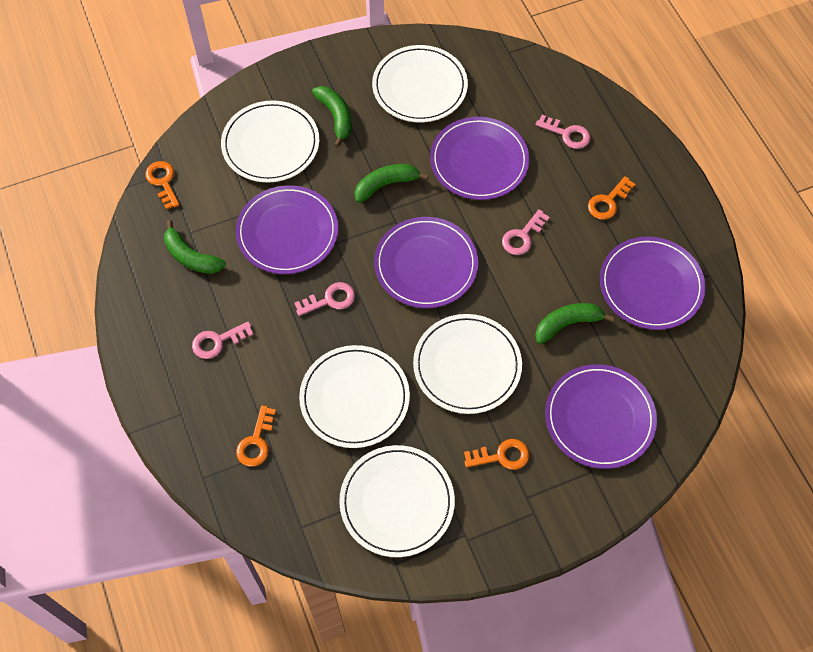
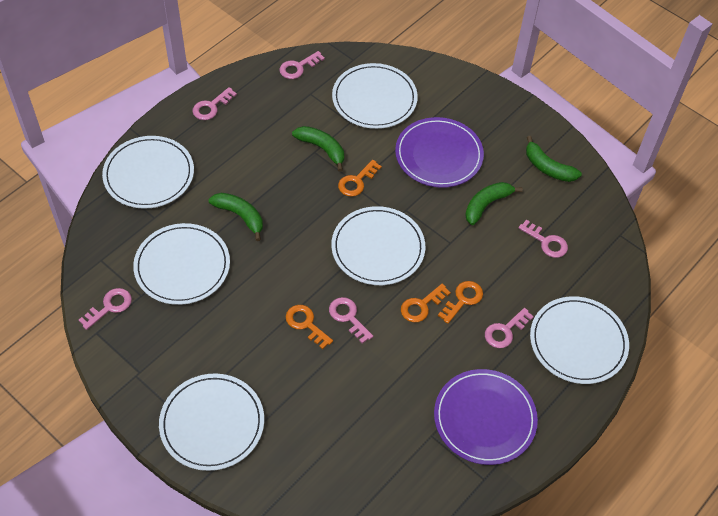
pink key: [192,321,254,359] [295,282,355,316] [502,209,550,255] [536,115,591,149] = 4 -> [79,288,132,330] [192,87,237,120] [279,51,325,79] [329,297,373,344] [485,308,534,348] [518,220,568,258] = 6
purple plate: [236,185,338,274] [374,217,478,308] [430,117,529,200] [545,364,657,469] [600,237,706,330] = 5 -> [395,117,484,188] [434,369,538,465] = 2
white plate: [221,100,319,183] [299,345,410,448] [339,445,455,557] [372,45,468,122] [413,314,522,414] = 5 -> [102,136,194,209] [133,223,230,305] [159,373,264,471] [331,206,425,285] [332,63,418,129] [530,296,629,384] = 6

